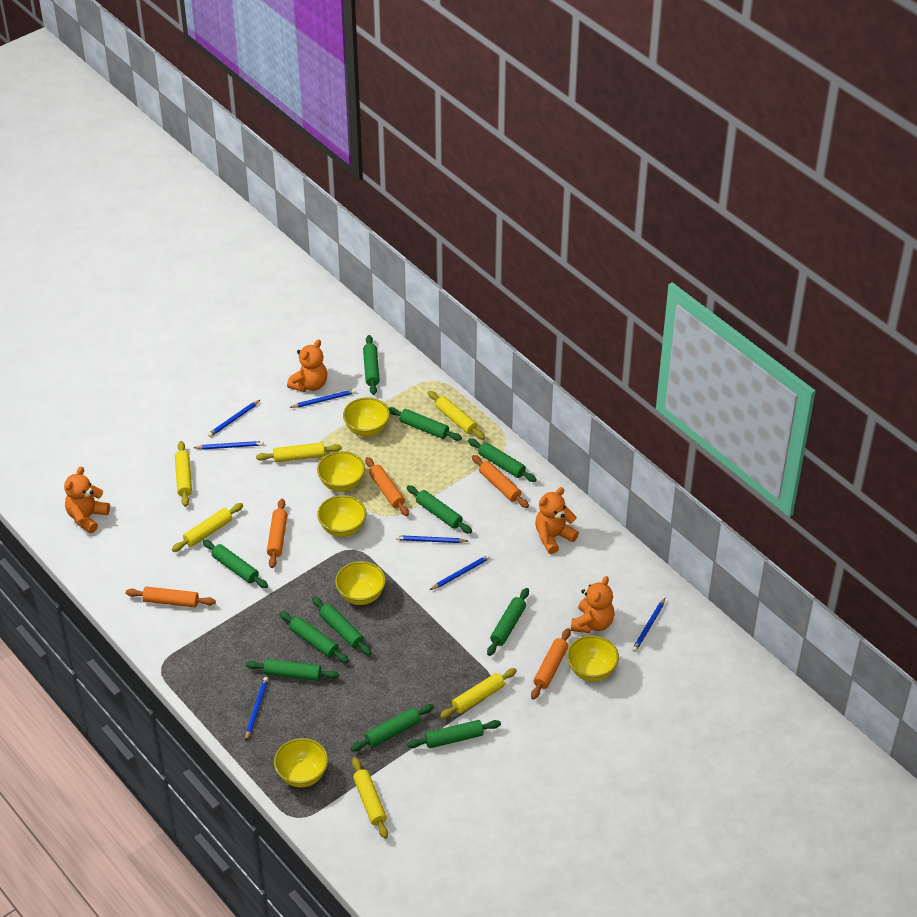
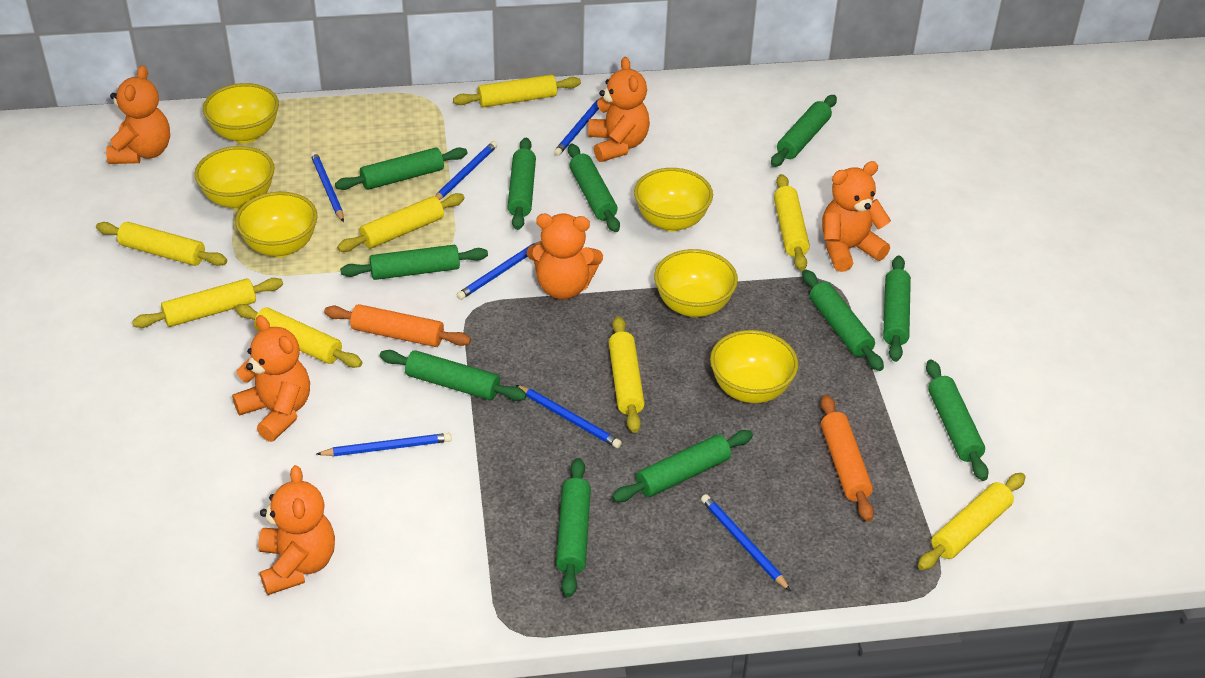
orange rolling pin: [126,587,216,607] [267,499,287,568] [365,457,409,516] [472,455,529,508] [531,628,571,700] = 5 -> [324,304,471,347] [820,394,874,522] = 2
orange teddy bear: [64,467,110,533] [287,339,327,392] [535,487,579,554] [571,576,615,633] = 4 -> [106,65,170,164] [232,315,310,442] [258,465,335,595] [527,214,603,300] [588,57,650,162] [822,161,891,272] = 6
yellow rolling pin: [172,503,243,552] [175,441,192,507] [256,442,342,462] [352,757,388,839] [428,391,485,440] [440,668,517,719] = 6 -> [96,222,227,266] [132,278,283,328] [235,304,363,368] [337,193,465,252] [453,75,581,107] [608,316,645,433] [774,174,810,271] [918,473,1026,570] = 8

